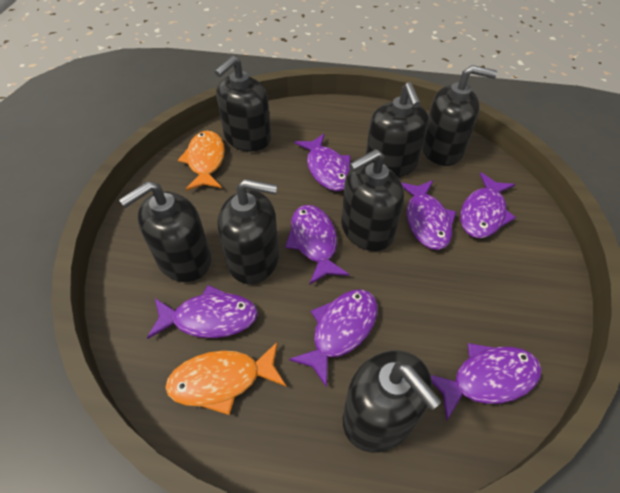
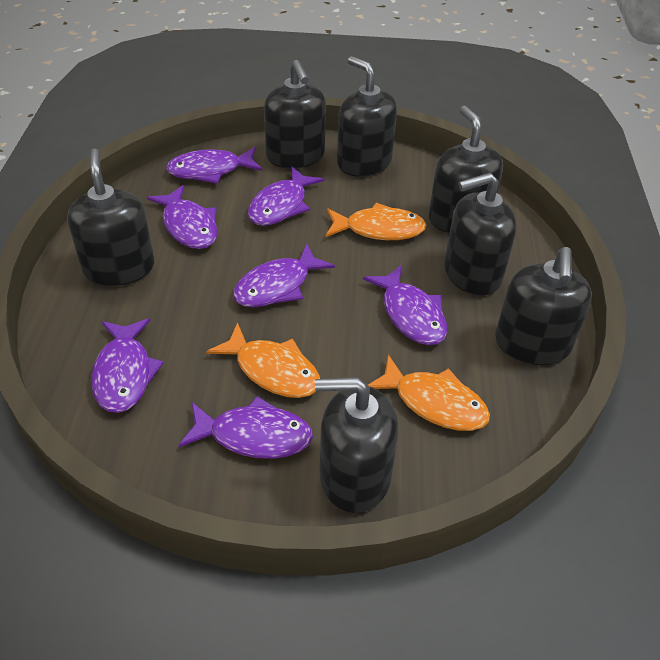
orange fish: [165,341,286,415] [178,131,225,191] = 2 -> [206,322,320,398] [325,203,426,240] [368,355,490,431] = 3

